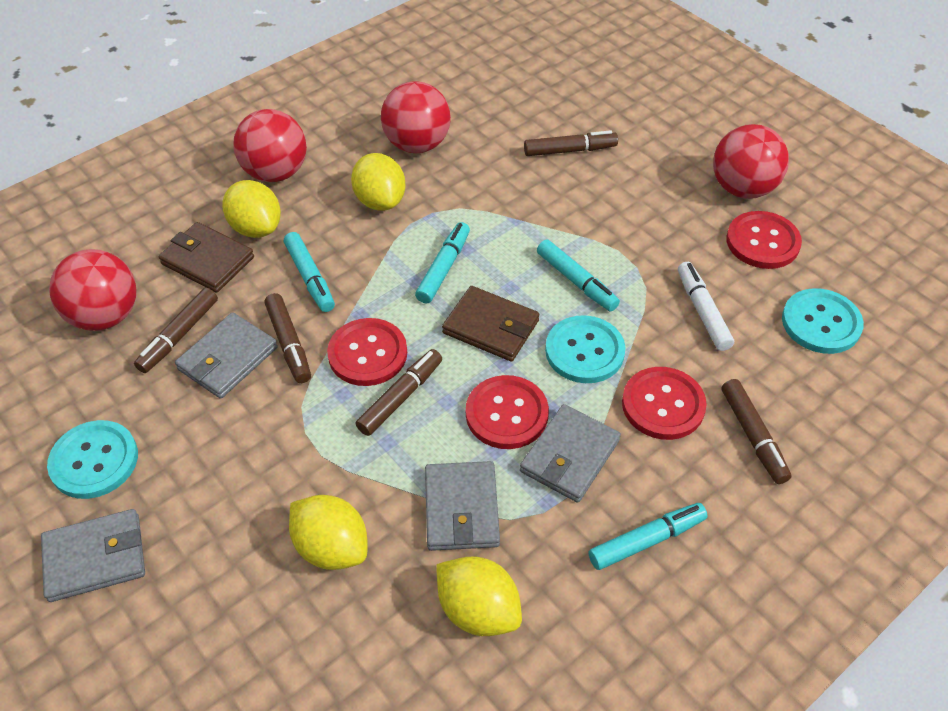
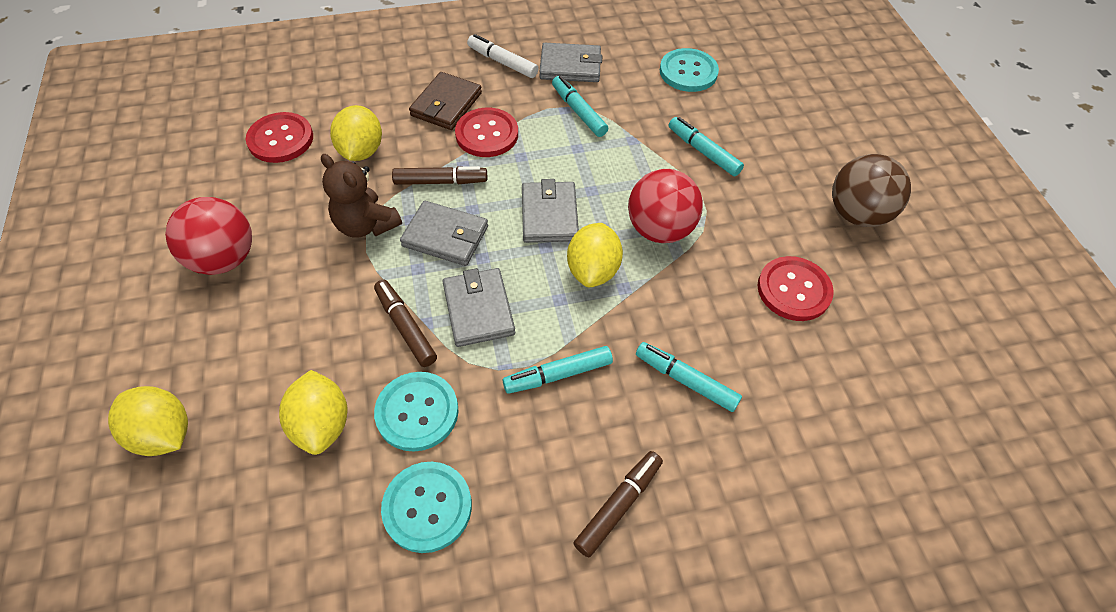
brown ball: none = 0 -> [832,154,911,227] = 1
brown marker: [134,288,218,373] [265,293,311,383] [356,349,442,436] [524,130,618,156] [722,379,791,484] = 5 -> [374,280,437,367] [392,166,487,185] [573,451,663,558] = 3
brown teddy bear: none = 0 -> [321,154,402,237] = 1
brown wallet: [159,222,254,293] [442,286,539,362] = 2 -> [409,72,482,130] = 1
red ball: [49,249,137,331] [233,109,307,182] [381,81,451,153] [713,124,789,199] = 4 -> [165,197,252,275] [628,169,703,243] = 2
red button: [327,318,407,386] [466,375,549,449] [622,367,707,440] [726,211,802,269] = 4 -> [246,112,313,163] [455,108,518,157] [757,256,834,321] = 3

